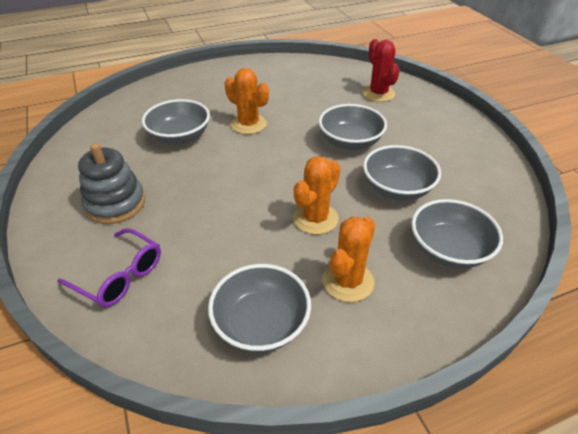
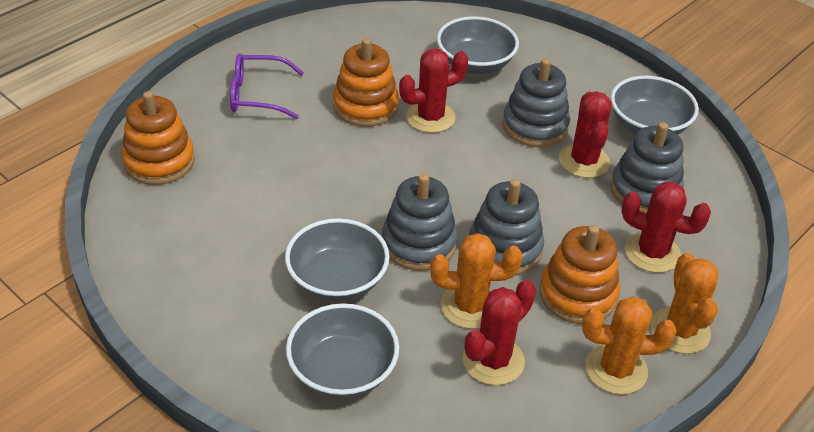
grey bowl: [142,99,210,145] [208,264,311,353] [319,104,387,150] [363,145,441,201] [411,199,503,269] = 5 -> [285,218,390,302] [286,303,399,399] [437,16,519,74] [610,76,699,134] = 4
grey stacking toy: [78,143,145,224] = 1 -> [382,173,458,271] [469,179,544,276] [502,58,570,147] [610,122,684,214] = 4
orange stacking toy: none = 0 -> [121,91,195,185] [333,38,399,127] [539,225,620,324] = 3
red cactus: [362,39,400,102] = 1 -> [399,49,469,133] [463,280,536,385] [559,91,612,178] [621,181,711,273] = 4

